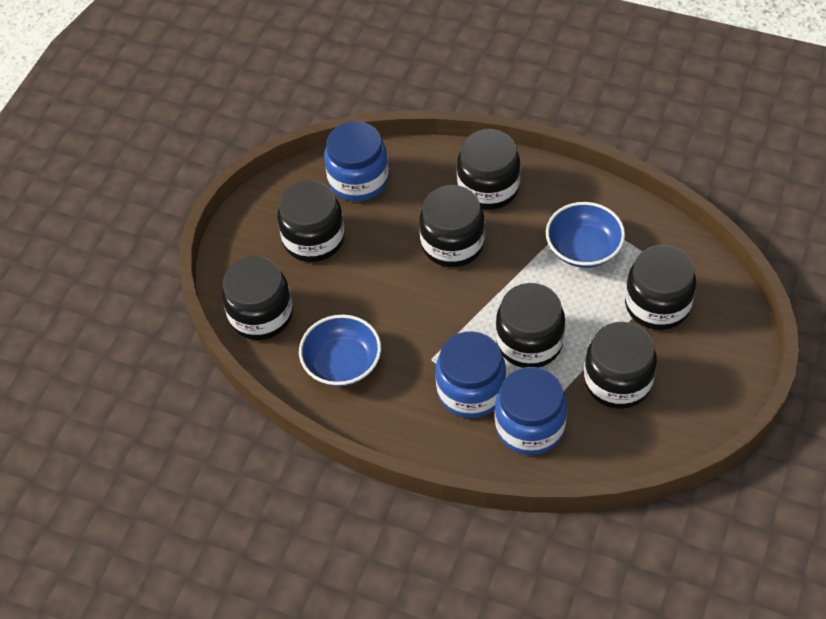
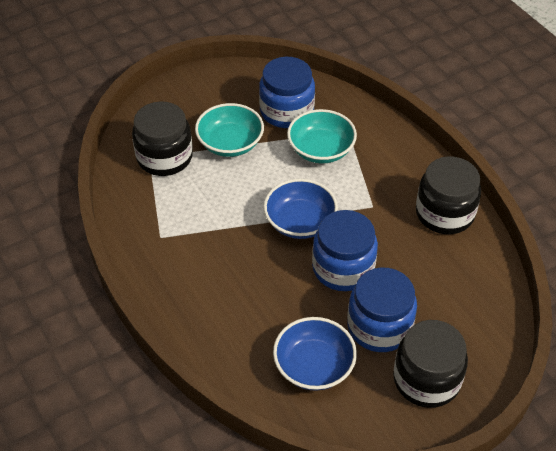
black jar: [222,256,293,340] [277,180,345,262] [419,185,485,267] [457,129,521,210] [496,283,565,368] [584,322,657,409] [625,245,696,330] = 7 -> [132,101,193,176] [393,320,468,408] [416,156,481,234] = 3
turquoise bowl: none = 0 -> [195,103,264,157] [287,109,357,163] = 2

